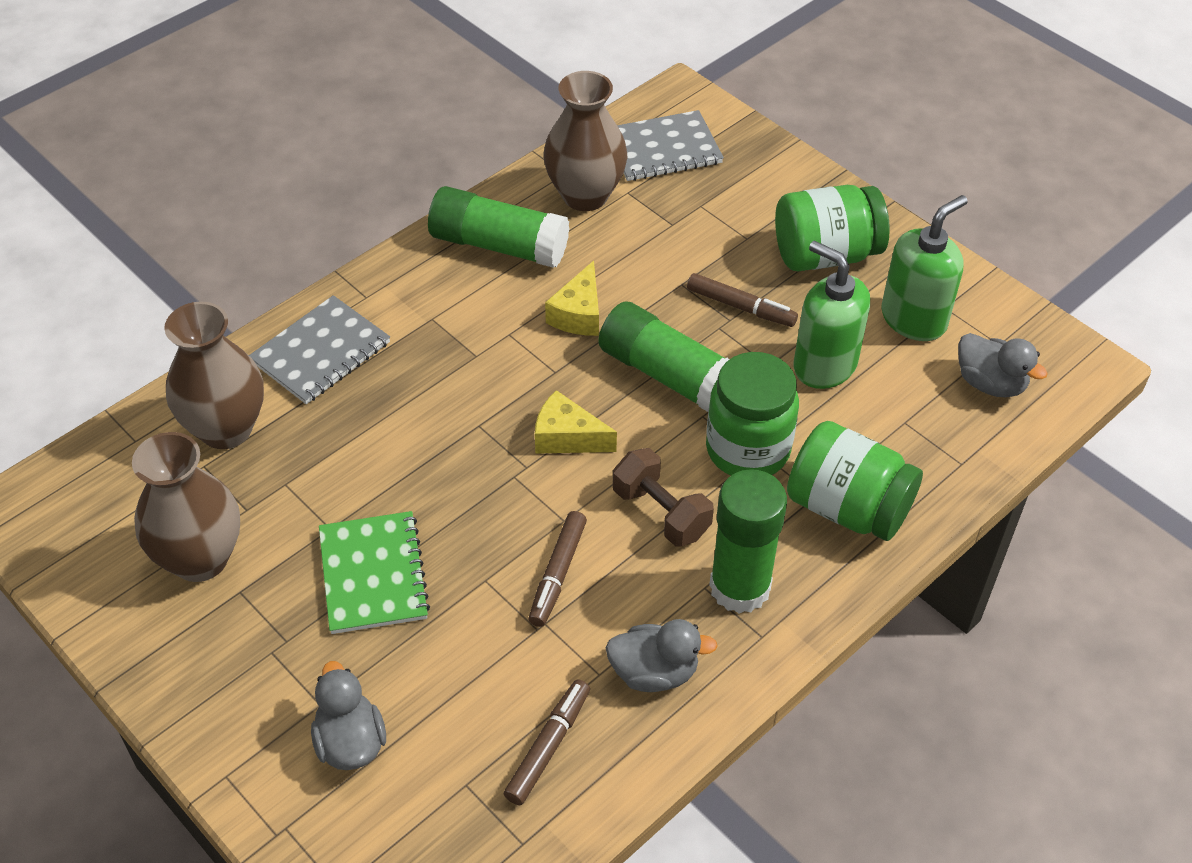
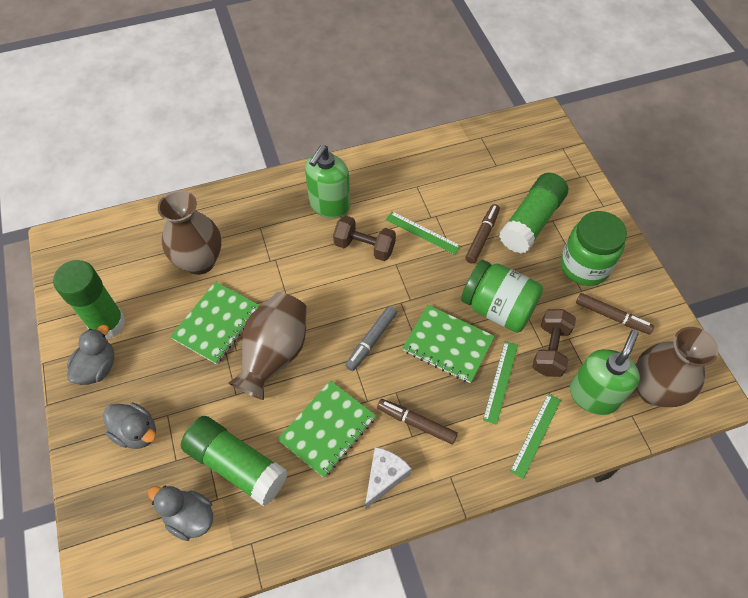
brown dumbbell: [613,448,714,547] = 1 -> [333,215,396,261] [532,309,576,377] = 2
green jar: [706,352,799,475] [775,185,890,271] [787,421,923,541] = 3 -> [461,260,543,333] [561,211,627,286] = 2
green notebook: [319,511,430,634] = 1 -> [170,281,260,364] [278,380,376,478] [402,305,495,383] = 3
green ruler: none = 0 -> [386,212,461,255] [483,341,518,425] [510,393,561,479] = 3
grey marker: none = 0 -> [345,306,397,371] = 1
grey notebook: [249,295,390,404] [617,110,724,181] = 2 -> none = 0
white cheese: none = 0 -> [365,447,412,509] = 1
yellow cheese: [535,390,617,454] [545,261,599,336] = 2 -> none = 0

